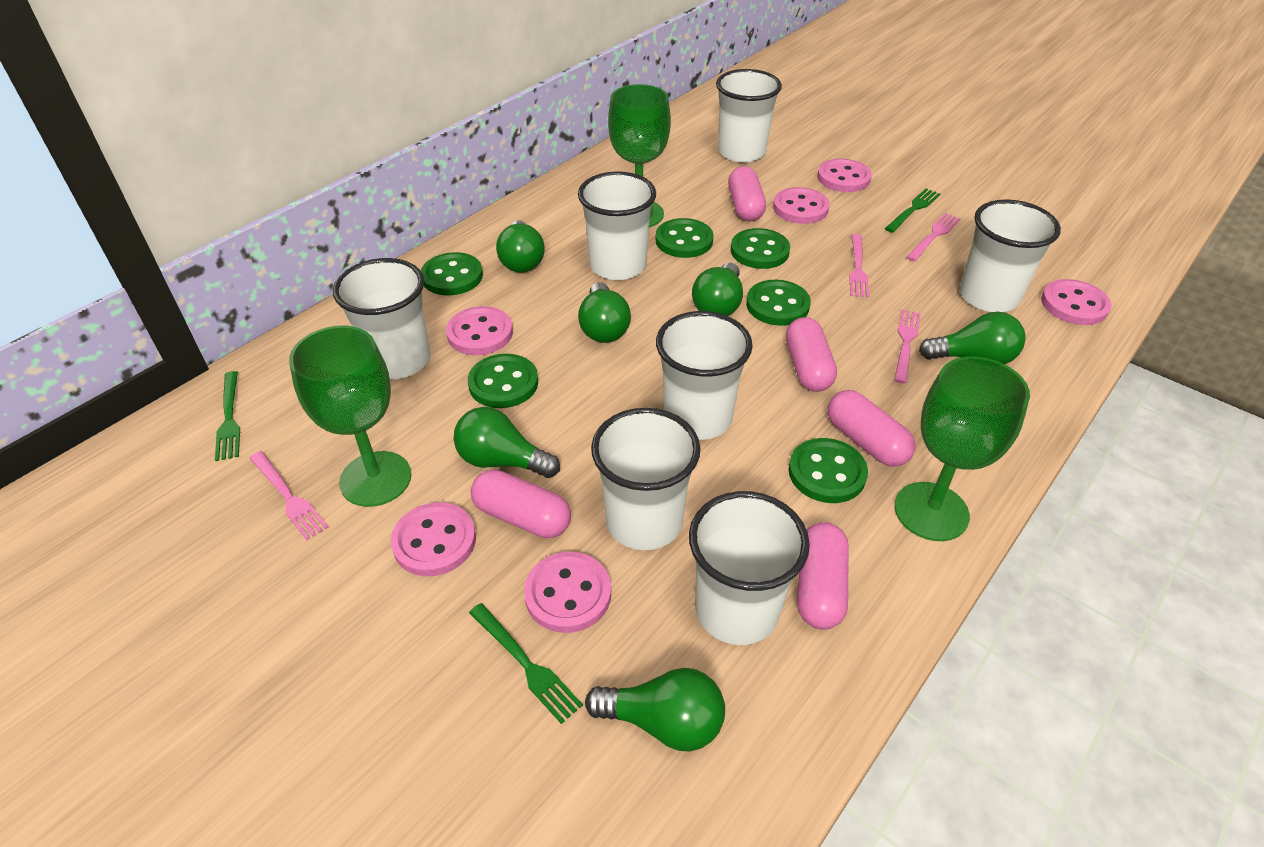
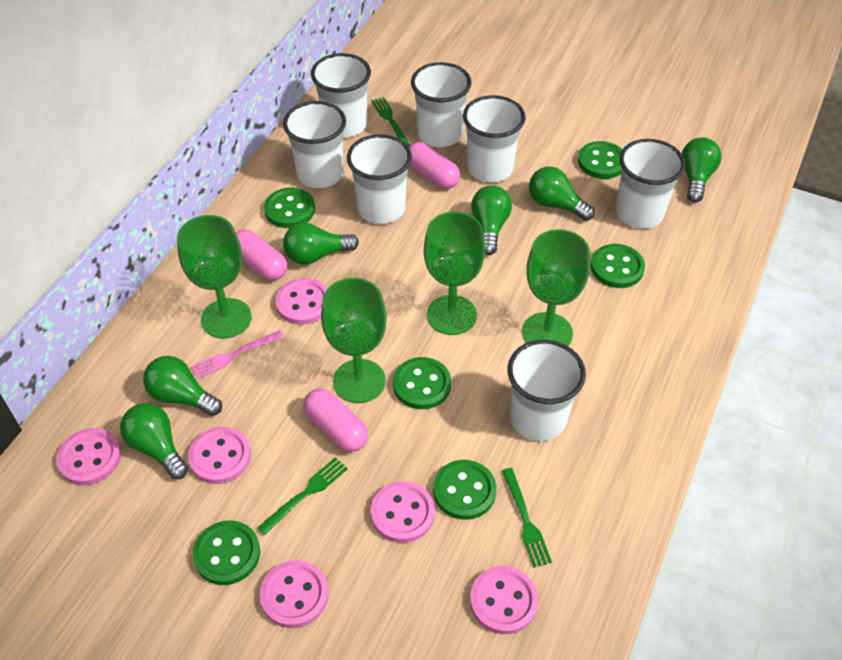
green goblet: [289,325,411,507] [608,84,671,227] [894,356,1030,541] = 3 -> [177,215,252,339] [321,278,387,403] [424,212,485,335] [522,229,590,346] = 4
pink capsule: [471,470,571,538] [728,166,766,221] [786,317,837,392] [797,522,849,630] [828,390,915,467] = 5 -> [235,229,287,281] [303,389,368,452] [409,142,460,189] = 3
pink fork: [250,451,329,540] [849,234,869,298] [894,309,921,384] [906,213,961,261] = 4 -> [190,330,284,379] = 1

